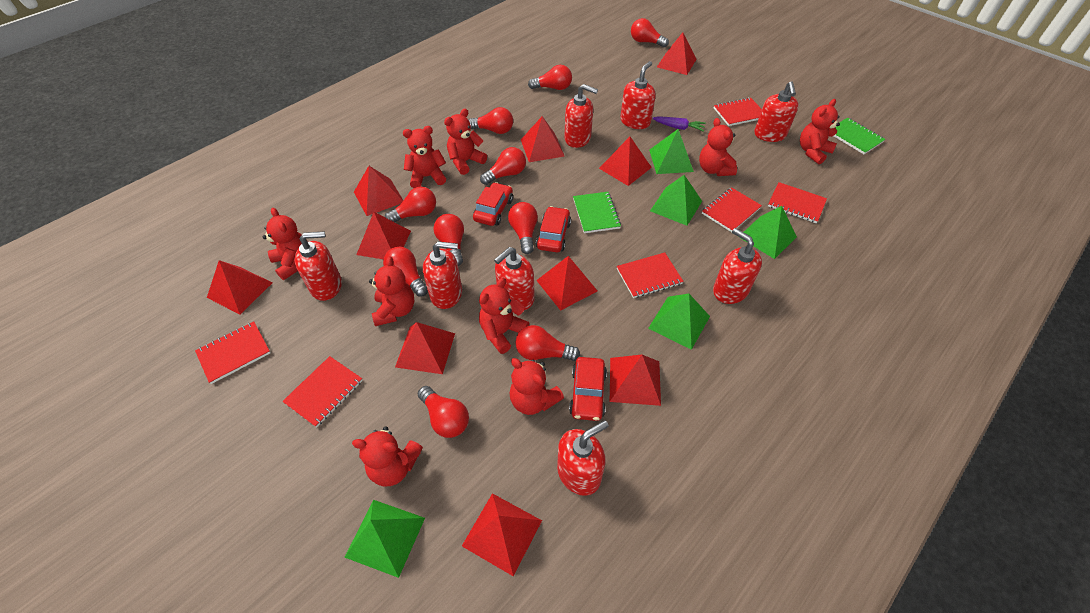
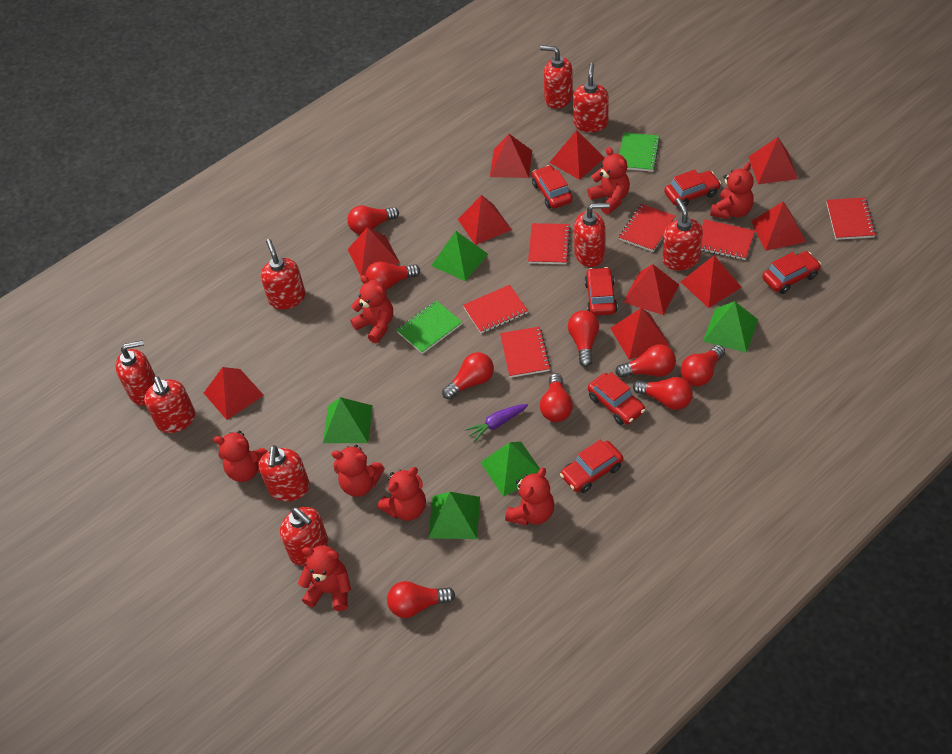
red car: [473,182,513,226] [536,206,571,252] [569,357,607,421] = 3 -> [532,165,573,209] [560,440,623,493] [584,267,618,316] [588,372,645,425] [664,169,721,207] [762,251,821,294] = 6
red light bulb: [383,247,428,297] [385,187,436,222] [418,386,469,438] [434,214,464,266] [469,107,513,134] [480,147,526,185] [508,202,538,254] [515,325,580,361] [528,65,572,90] [631,18,669,48] = 10 -> [347,205,399,234] [365,261,420,290] [387,581,455,618] [442,352,494,400] [540,373,573,422] [568,310,599,367] [615,344,676,378] [633,377,693,410] [681,345,725,386] = 9
red soap dispenser: [295,231,342,301] [423,241,462,309] [494,247,535,310] [557,420,609,496] [564,84,598,148] [620,61,656,129] [713,228,762,304] [754,81,799,142] = 8 -> [115,340,156,405] [144,376,195,433] [259,445,310,501] [260,239,306,310] [280,507,328,566] [540,45,573,109] [573,63,609,132] [574,203,610,267] [662,198,703,271] = 9
red teddy bear: [263,208,308,280] [352,426,423,486] [369,256,415,326] [403,126,446,188] [444,109,487,175] [479,278,529,354] [510,358,564,415] [699,118,737,176] [800,99,840,164] = 9 -> [213,430,268,482] [298,545,351,611] [332,445,385,497] [350,275,393,344] [378,467,426,521] [505,467,554,526] [588,147,630,215] [710,162,754,219] = 8

